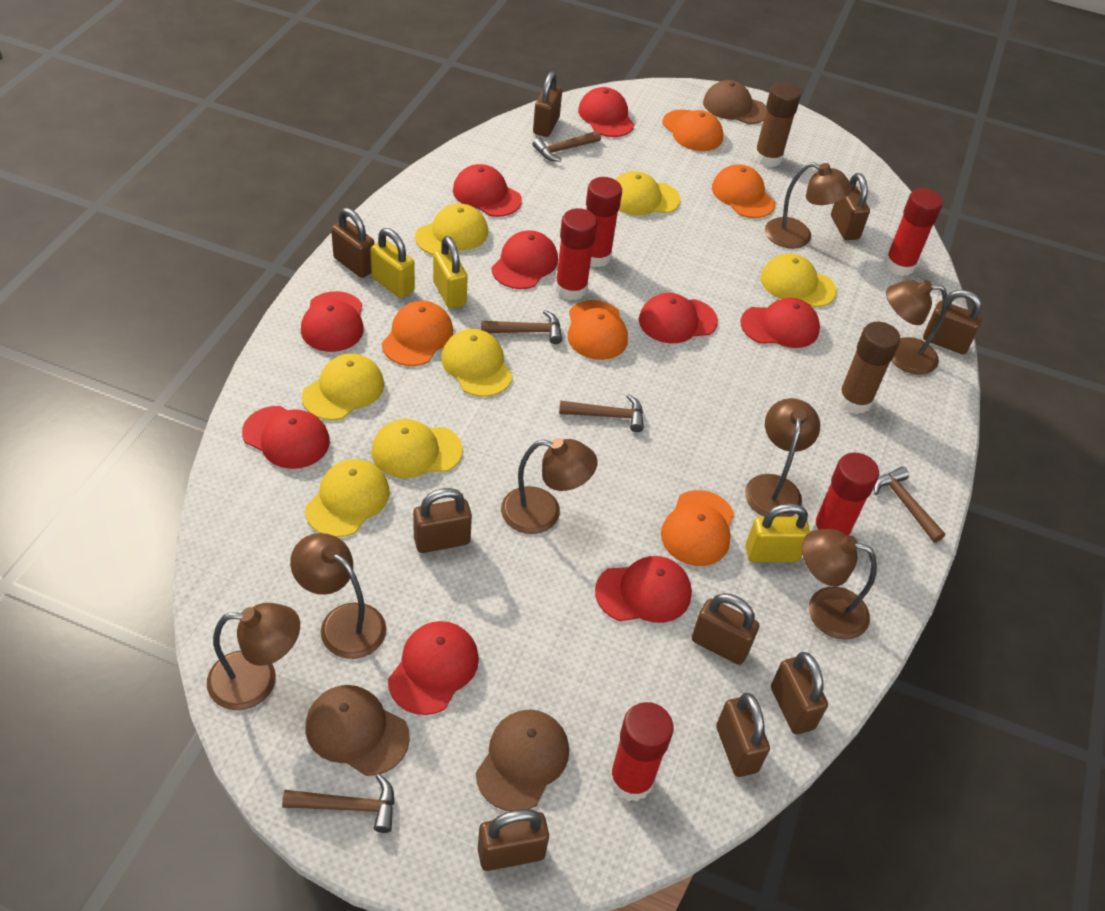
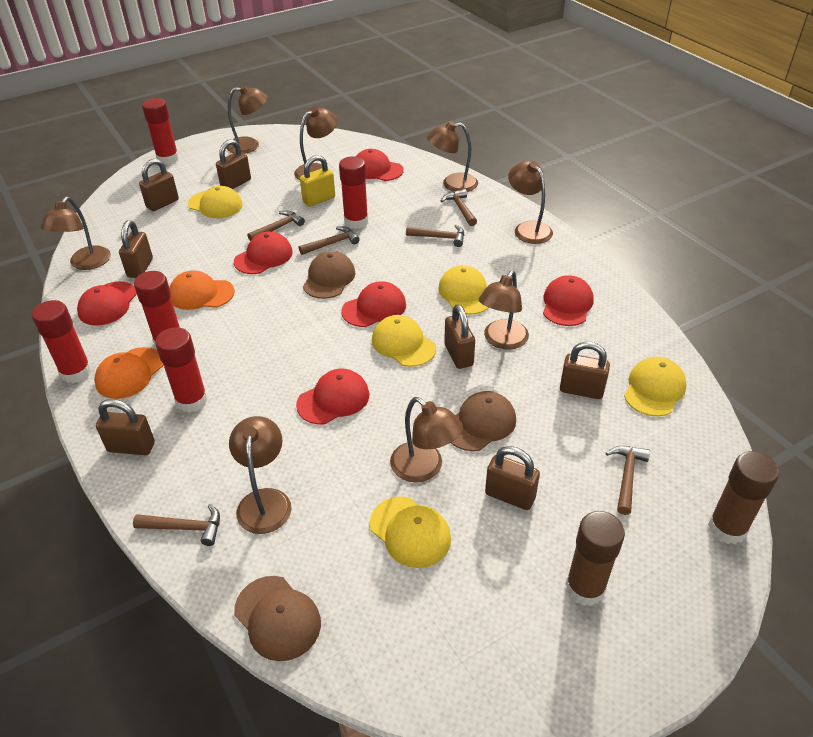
brown hammer: [282,774,394,833] [481,310,562,344] [532,131,601,162] [559,394,644,432] [874,466,945,543] = 5 -> [133,504,220,546] [247,210,305,241] [299,226,360,255] [406,225,464,247] [441,189,477,226] [606,446,650,515] = 6
brown lamp: [207,603,300,711] [290,533,386,659] [501,438,598,534] [745,398,820,517] [765,162,852,249] [802,529,877,640] [886,280,948,375] = 7 -> [41,197,111,270] [227,85,268,154] [229,416,292,534] [294,107,337,180] [390,397,463,482] [427,121,478,192] [479,270,529,350] [508,161,553,244] = 8
brown padlock: [331,208,374,278] [413,488,472,553] [478,809,549,871] [533,71,562,137] [692,593,759,665] [716,693,770,777] [771,652,828,735] [831,173,870,240] [923,290,982,354] = 9 -> [96,399,155,455] [119,220,153,278] [139,159,179,211] [216,139,251,189] [444,304,475,369] [485,446,540,510] [560,342,610,399] = 7
orange cap: [382,301,453,366] [568,300,628,360] [661,490,734,566] [662,109,723,151] [712,164,775,218] = 5 -> [94,347,163,399] [170,270,235,310] = 2
red cap: [242,406,330,469] [301,291,364,352] [388,621,479,715] [453,164,522,217] [491,230,558,289] [578,87,634,137] [595,556,692,623] [639,293,718,343] [740,298,820,348] = 9 -> [77,281,137,326] [234,231,293,274] [296,369,369,424] [341,281,406,327] [355,149,404,181] [543,275,593,326] = 6
yellow cap: [302,353,384,420] [305,459,390,537] [371,419,463,478] [415,203,488,255] [442,329,513,397] [615,171,680,215] [761,253,837,307] = 7 -> [188,186,243,218] [369,496,451,568] [372,315,436,367] [438,265,489,315] [624,357,687,416] = 5
yellow padlock: [370,228,415,298] [433,236,468,309] [746,503,810,562] = 3 -> [300,155,335,207] = 1

